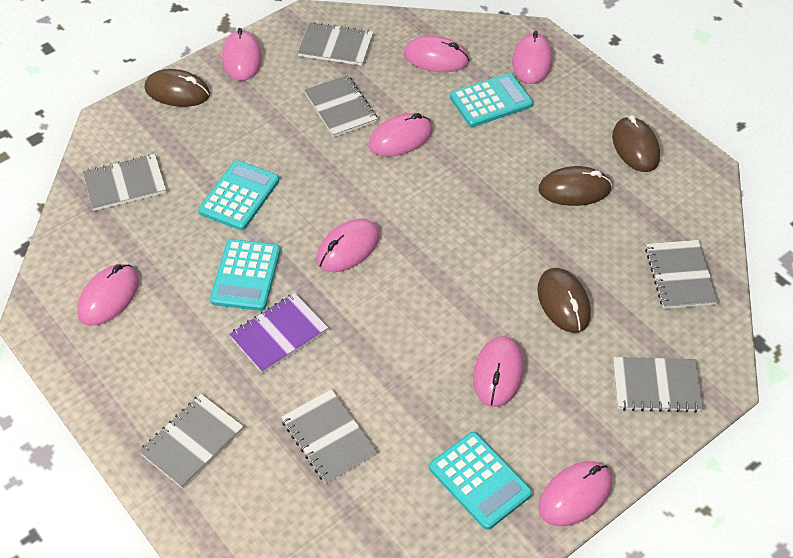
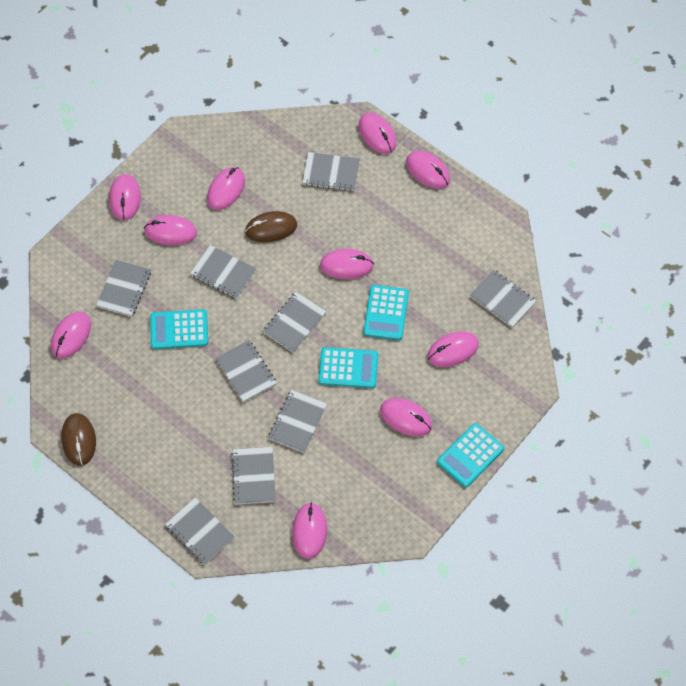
brown mouse: [145,69,210,107] [537,268,591,333] [538,166,612,206] [612,115,660,172] = 4 -> [61,413,96,466] [245,211,297,242] = 2
grey notebook: [83,154,166,211] [139,394,243,488] [281,389,377,483] [298,22,373,66] [304,75,377,137] [613,357,703,413] [645,240,719,309] = 7 -> [96,260,151,317] [165,498,235,565] [190,245,256,299] [215,340,277,402] [231,447,276,505] [263,292,327,353] [268,390,327,453] [302,152,360,191] [470,270,536,328] = 9
pink mouse: [77,264,139,326] [222,28,262,81] [316,219,380,272] [368,113,433,157] [404,36,469,72] [473,336,524,407] [512,31,553,84] [539,461,612,526] = 8 -> [51,312,91,359] [109,174,141,220] [144,215,197,245] [207,167,245,210] [292,502,327,559] [320,249,374,279] [358,113,396,154] [380,398,432,437] [406,151,450,189] [427,331,479,367] = 10
purple notebook: [229,293,328,373] = 1 -> none = 0

